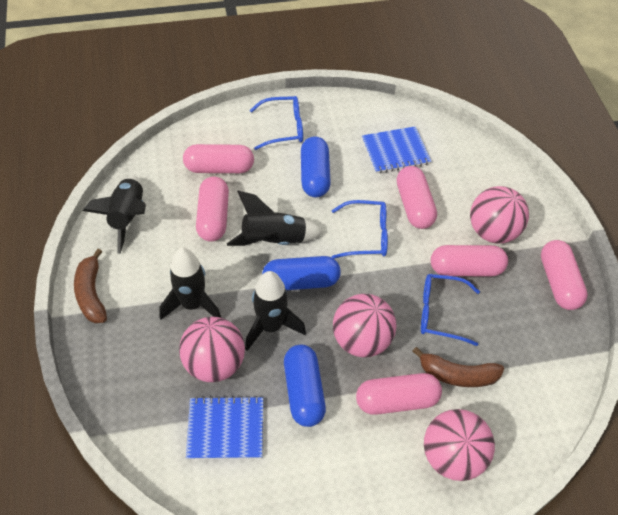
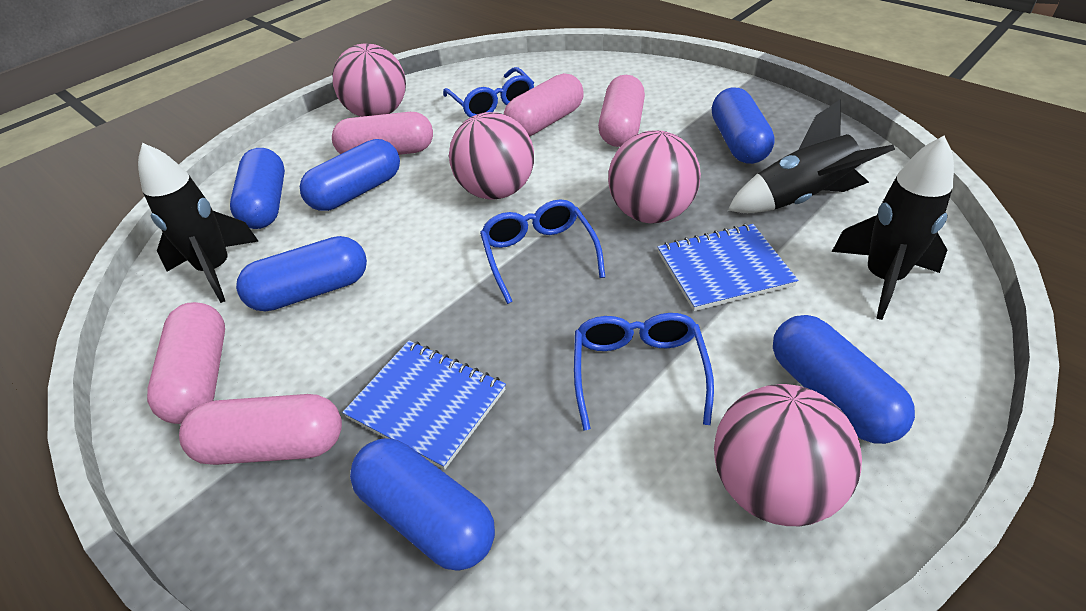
black rocket: [83,176,146,254] [159,248,221,320] [227,191,324,246] [245,271,306,351] = 4 -> [138,143,258,303] [728,99,895,213] [832,136,954,320] = 3
blue capsule: [262,256,341,290] [284,345,326,427] [301,136,331,197] = 3 -> [230,148,285,229] [236,236,367,311] [300,139,400,211] [350,438,495,570] [712,88,775,164] [773,315,915,444] = 6
brown banana: [74,249,107,323] [412,347,504,387] = 2 -> none = 0
pink capsule: [183,144,254,173] [196,176,229,242] [356,373,442,415] [397,166,437,229] [431,245,508,276] [541,240,588,310] = 6 -> [147,302,225,424] [179,394,342,465] [332,112,433,155] [504,73,584,136] [598,75,645,147] = 5

